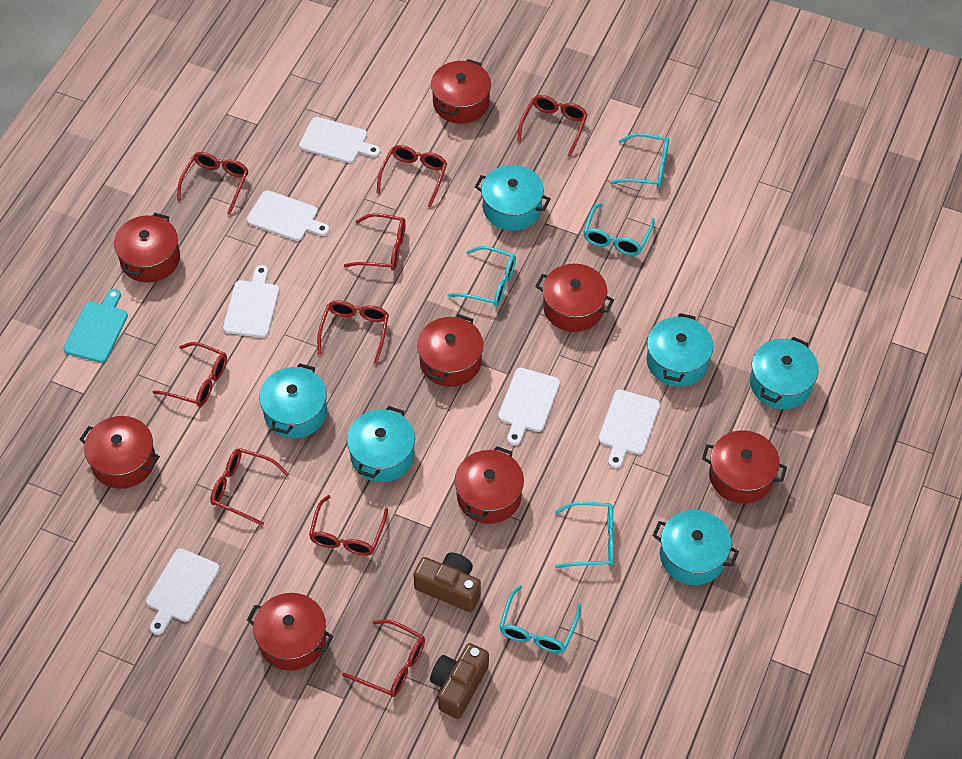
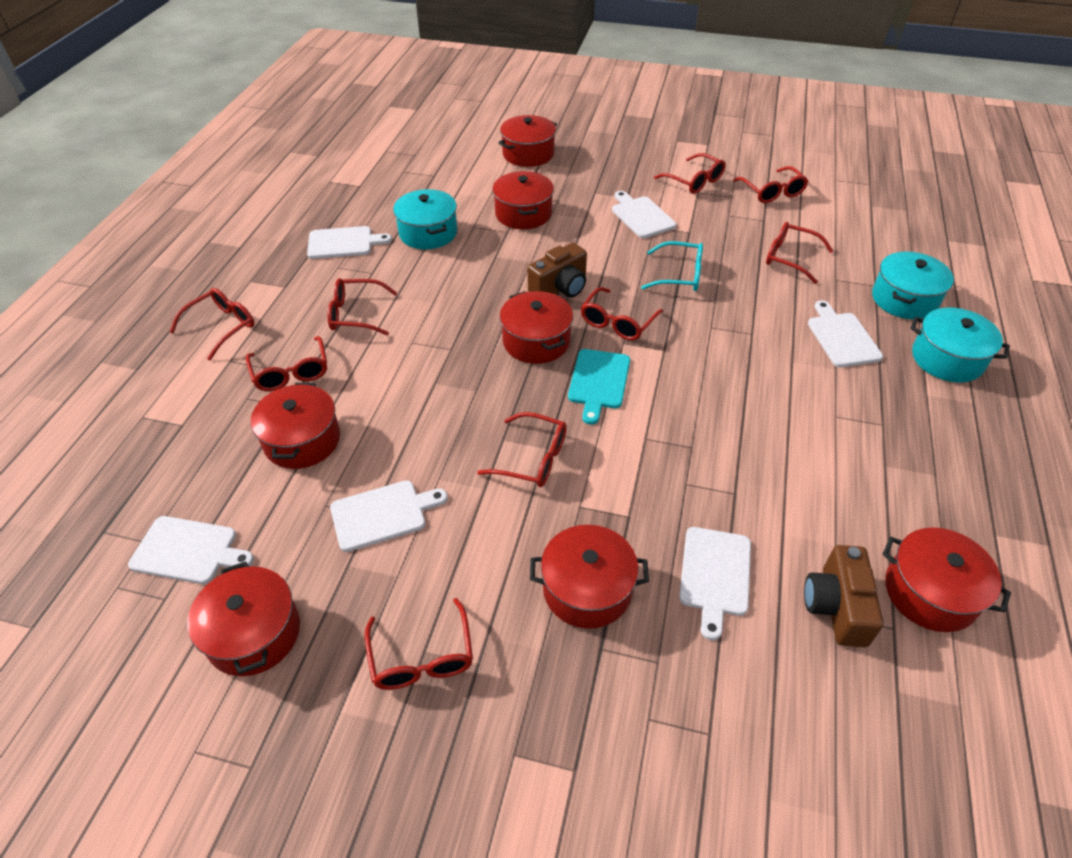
red pot: [79,416,160,489] [114,213,180,283] [247,593,334,671] [417,314,483,387] [431,59,491,124] [455,446,524,524] [535,264,614,332] [702,430,787,504] = 8 -> [188,561,300,676] [251,383,340,469] [492,171,554,229] [498,115,557,167] [500,291,573,364] [530,525,649,629] [882,527,1011,632] = 7
turquoise glasses: [447,246,516,307] [499,585,581,653] [555,502,614,568] [584,203,655,255] [610,133,669,188] = 5 -> [641,241,703,291] = 1
turquoise pot: [259,363,327,438] [347,406,415,482] [475,165,551,231] [646,313,713,387] [652,510,739,585] [750,337,819,409] = 6 -> [393,189,457,250] [872,252,954,320] [910,308,1010,382] = 3

